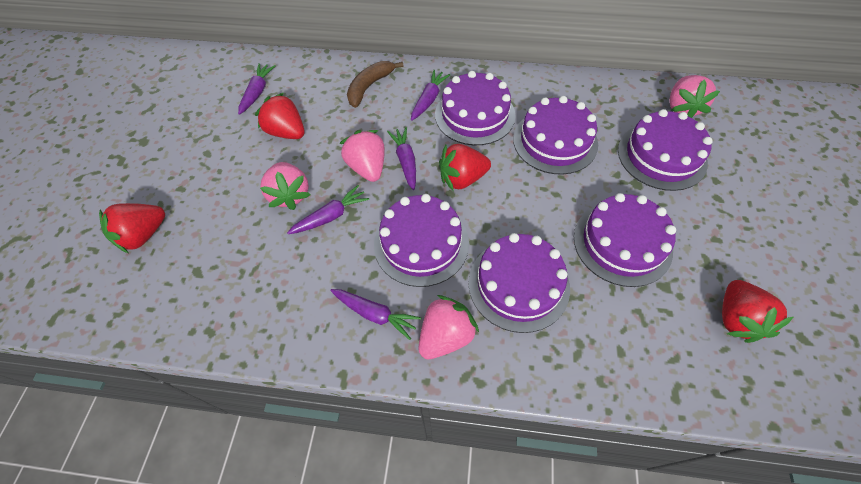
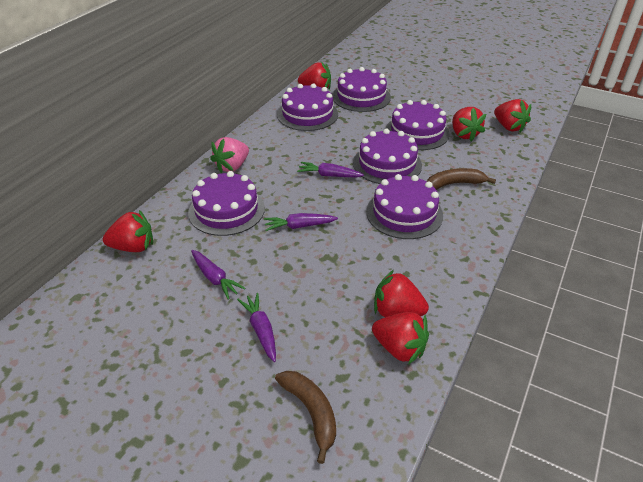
brown banana: [347,61,404,108] = 1 -> [275,371,336,464] [427,168,496,190] = 2
pink strawberry: [260,162,310,210] [339,130,385,182] [418,295,479,359] [669,75,720,118] = 4 -> [210,137,249,173] = 1
purple carrot: [238,63,276,115] [287,185,369,234] [330,289,421,340] [387,127,416,190] [411,70,450,121] = 5 -> [191,250,246,300] [237,293,276,362] [264,213,338,231] [297,162,364,177] = 4
red strawberry: [99,203,165,253] [255,93,305,139] [439,144,491,192] [722,280,793,343] = 4 -> [103,210,153,252] [298,62,331,90] [372,312,429,365] [374,270,429,317] [452,107,486,141] [494,99,531,133] = 6

